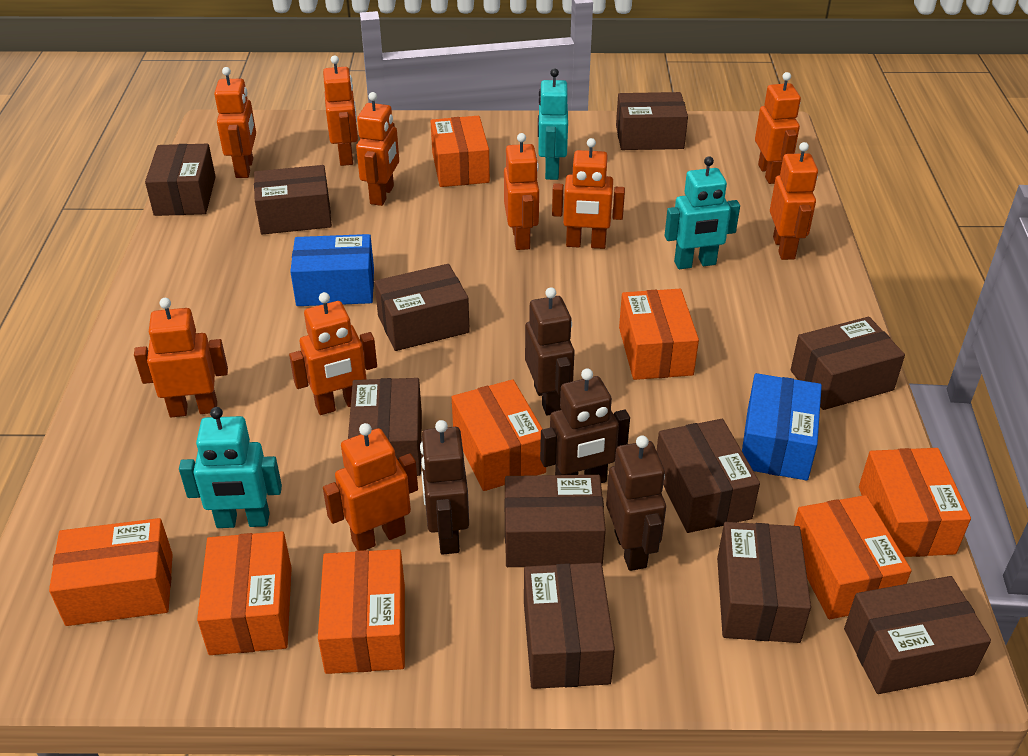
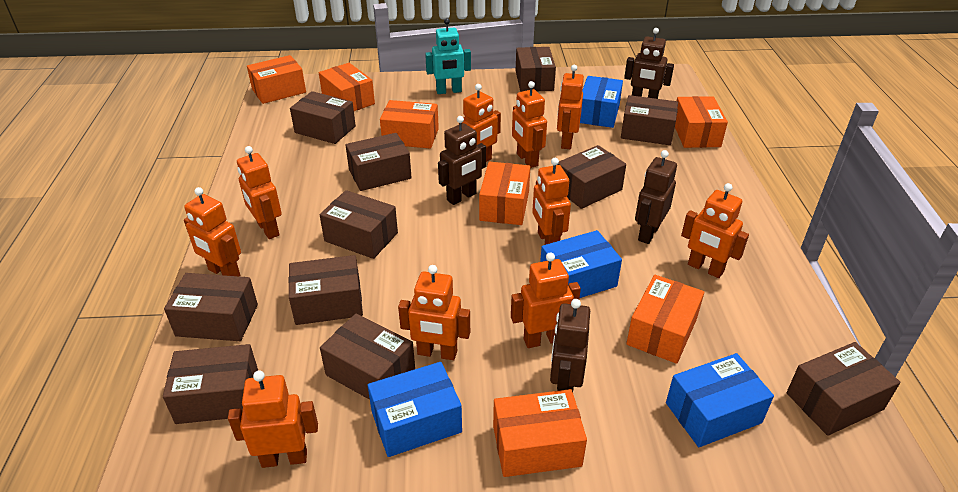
blue box: [290,234,374,306] [742,373,822,480] = 2 -> [368,362,462,457] [540,230,622,298] [580,76,623,128] [666,353,774,447] = 4
orange box: [49,518,173,626] [197,531,292,655] [318,549,405,674] [431,116,490,187] [452,379,546,491] [619,289,699,380] [794,495,911,619] [859,448,971,557] = 8 -> [247,55,306,104] [319,63,375,111] [380,100,439,149] [479,162,530,225] [493,389,587,477] [626,275,704,364] [675,96,728,148] = 7
turquoise robot: [179,407,282,528] [538,68,568,180] [665,156,740,269] = 3 -> [425,18,471,94] = 1

